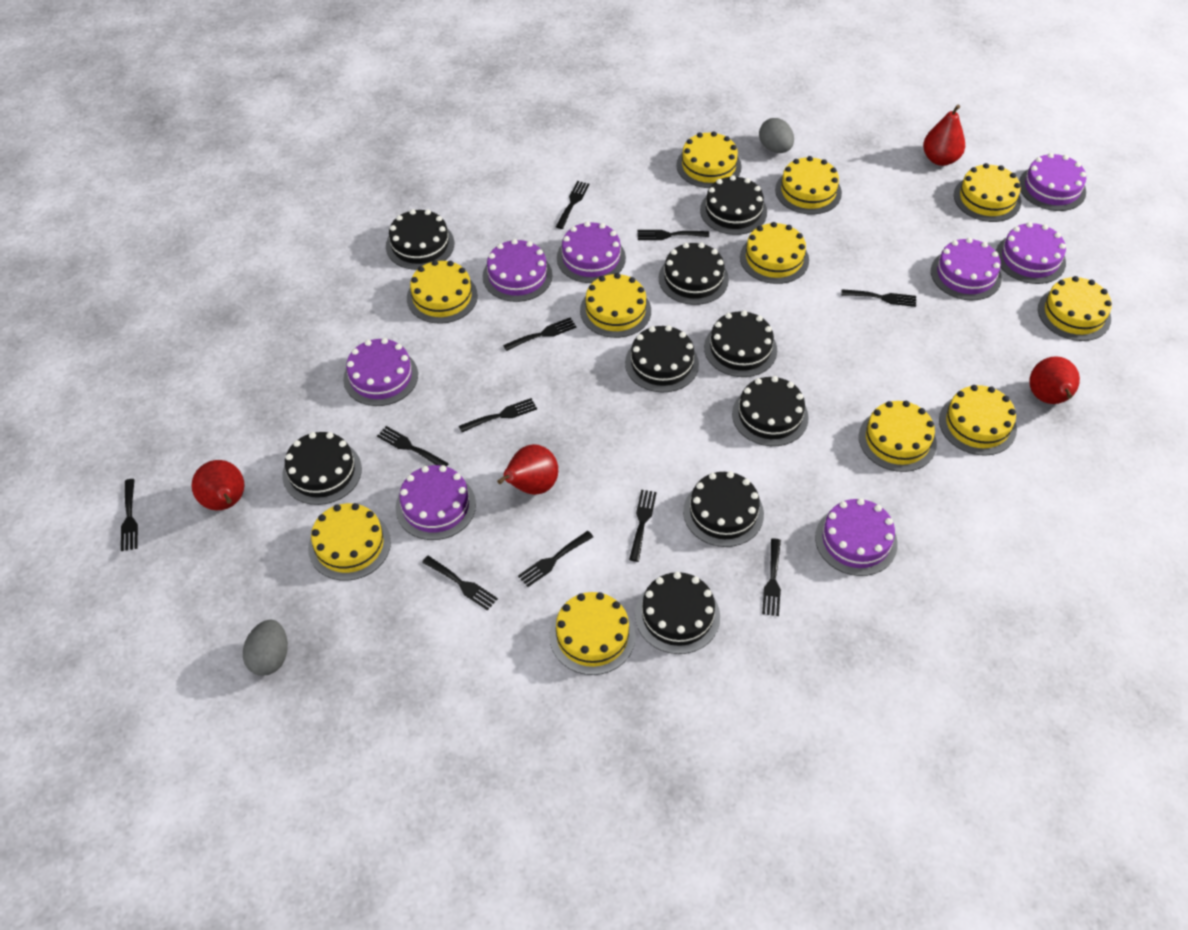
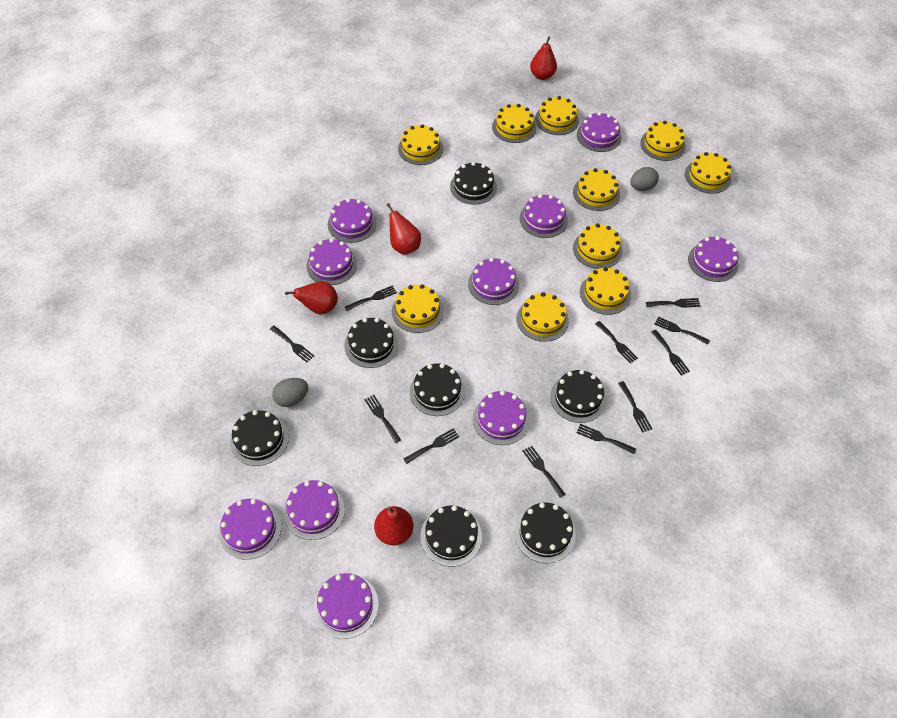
black cake: [282,432,362,505] [386,209,454,270] [625,325,699,392] [635,572,720,654] [659,243,729,305] [683,471,764,547] [700,175,767,235] [704,310,777,377] [732,376,809,446] = 9 -> [230,410,289,466] [344,318,398,368] [410,363,465,416] [421,505,482,566] [450,162,497,205] [514,503,576,563] [550,370,606,423] = 7
purple cake: [343,338,418,406] [395,465,476,540] [483,239,553,302] [557,221,626,283] [815,498,898,576] [931,238,1002,300] [996,222,1066,284] [1019,153,1086,211] = 8 -> [219,499,281,560] [283,480,345,540] [306,238,357,285] [314,573,379,639] [328,198,376,243] [468,258,519,305] [473,391,529,445] [520,194,568,238] [577,112,621,152] [688,236,739,282] = 10
yellow cake: [308,503,391,581] [407,260,478,324] [549,592,636,675] [580,273,651,338] [676,131,742,188] [740,222,809,284] [775,156,842,214] [859,401,937,472] [939,385,1017,456] [954,163,1021,222] [1038,276,1112,341] = 11 -> [392,284,444,333] [398,124,443,165] [492,104,536,143] [517,292,569,342] [535,96,579,135] [573,168,620,211] [573,224,622,269] [580,267,631,315] [640,121,686,161] [685,152,731,194] = 10

